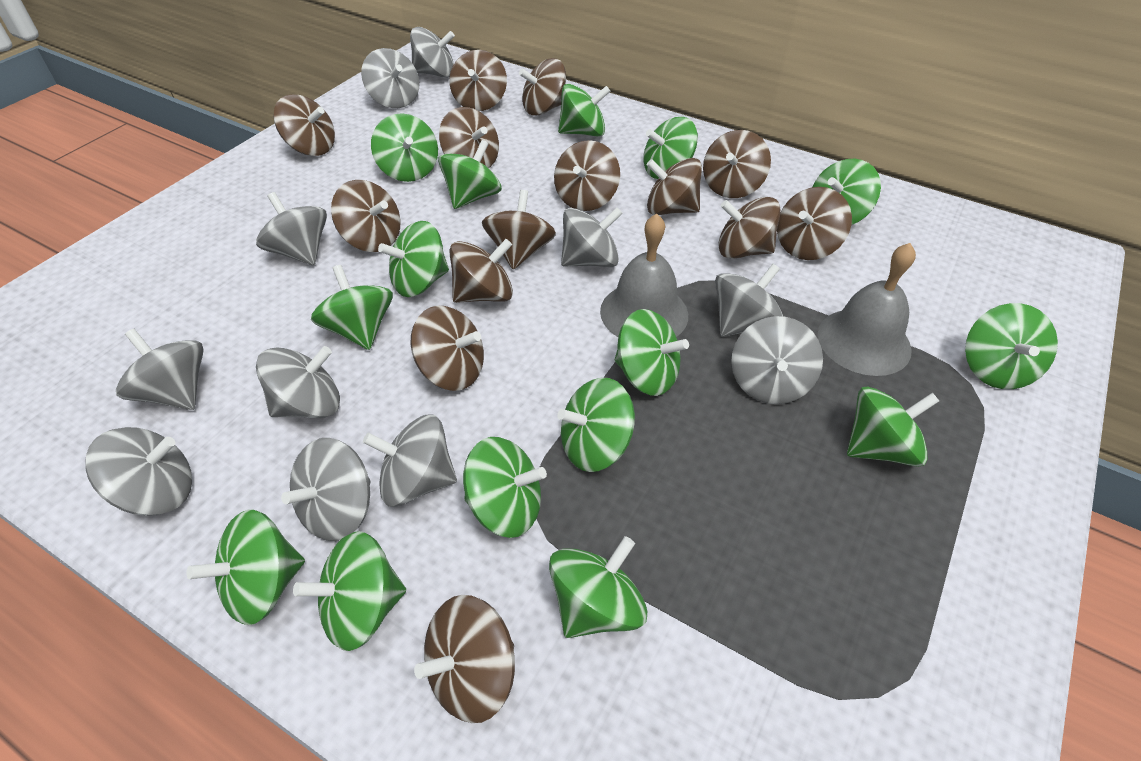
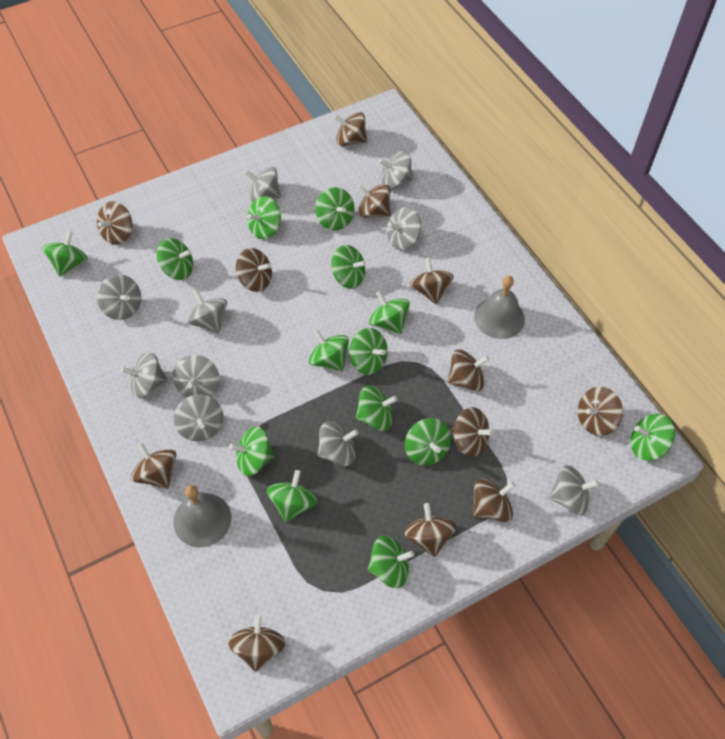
brown spinning top: [274,94,335,156] [331,180,400,252] [411,306,484,391] [414,595,515,723] [439,107,499,168] [449,50,507,111] [449,239,513,303] [482,190,556,270] [519,58,566,115] [554,140,620,211] [646,158,702,215] [703,130,771,198] [718,197,781,259] [777,187,852,260] = 14 -> [97,201,132,245] [131,443,176,489] [228,614,285,672] [236,248,272,292] [334,112,367,146] [358,184,391,218] [404,503,457,557] [410,257,454,305] [448,350,489,391] [451,407,494,457] [473,478,515,522] [578,387,623,436] = 12
green spinning top: [186,510,305,625] [293,531,406,651] [311,265,393,350] [371,113,438,182] [378,221,449,297] [438,140,502,209] [463,437,547,538] [549,536,647,638] [557,378,635,472] [558,84,611,137] [615,309,689,396] [643,117,698,179] [813,159,881,225] [847,386,939,467] [965,303,1058,389] = 15 -> [42,231,87,277] [157,238,193,280] [229,426,275,476] [247,196,281,239] [267,470,317,522] [309,329,349,371] [315,187,354,230] [331,245,366,289] [349,328,388,375] [356,386,397,431] [368,535,414,588] [369,291,410,334] [405,418,451,466] [631,414,675,461] = 14
grey spinning top: [85,427,192,516] [116,329,204,410] [256,192,327,265] [256,346,340,418] [281,438,371,541] [361,48,420,108] [363,414,457,507] [410,27,455,78] [561,207,623,267] [715,264,783,337] [731,316,823,404] = 11 -> [97,274,141,320] [121,352,168,398] [173,355,220,397] [174,394,223,441] [186,289,227,334] [244,166,281,202] [318,421,359,466] [379,151,413,189] [387,207,421,250] [549,465,599,515] = 10

